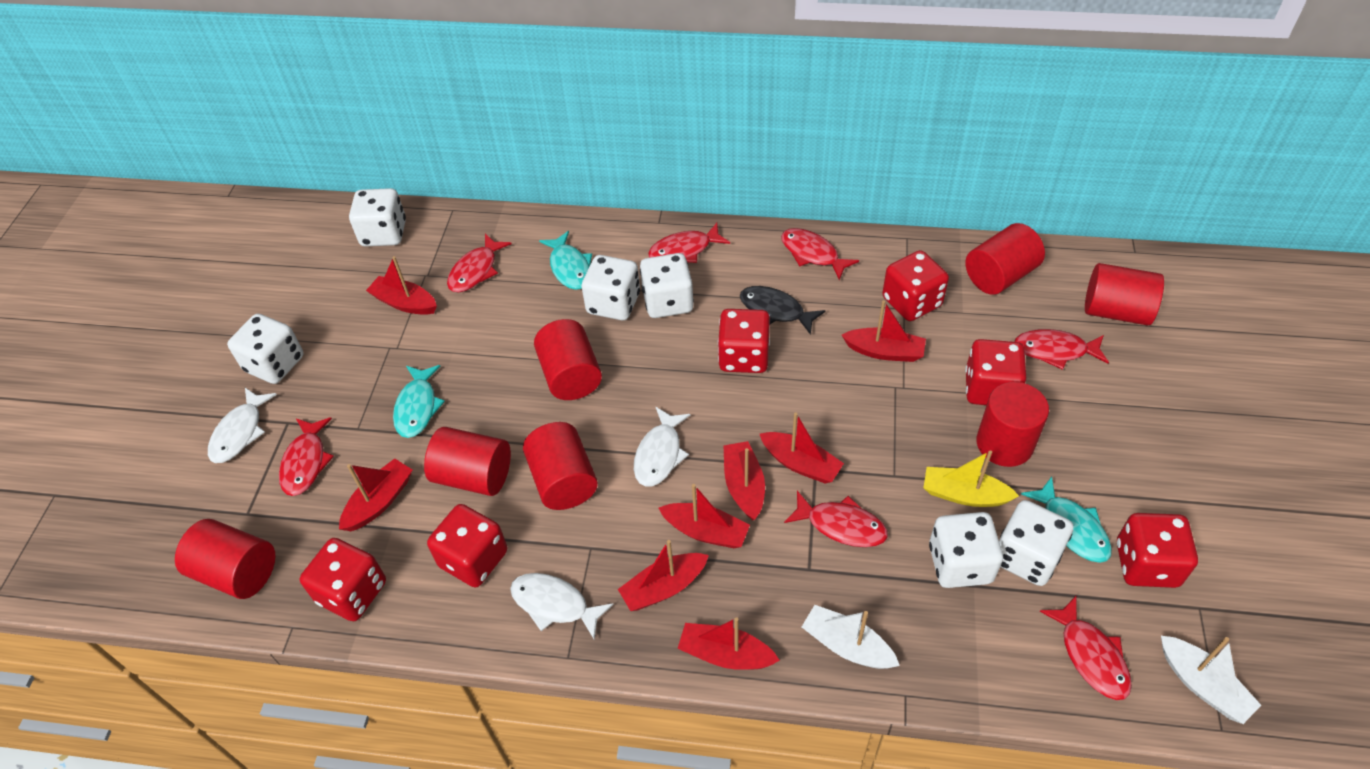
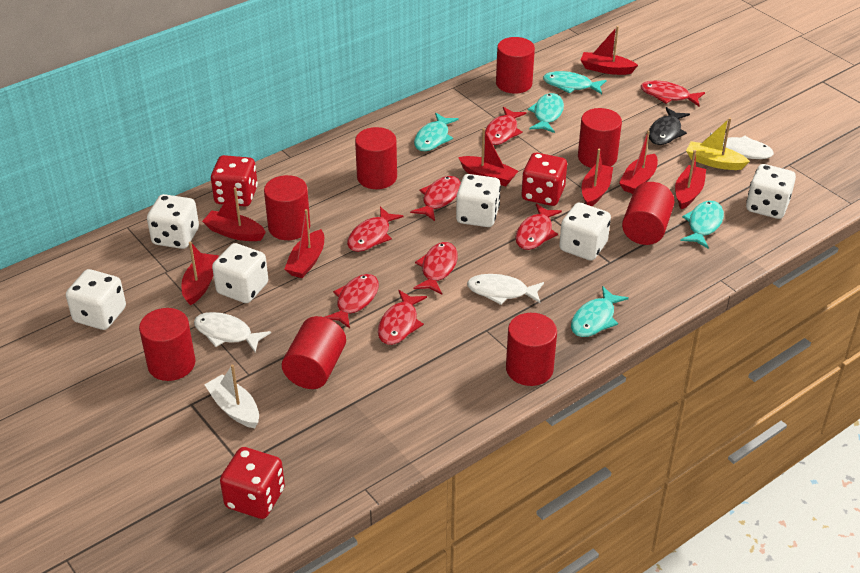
red cylinder: [175,519,275,599] [424,427,511,496] [523,422,598,510] [534,319,602,400] [965,223,1045,295] [976,382,1049,467] [1085,263,1164,326] = 7 -> [139,308,195,381] [264,175,310,240] [282,316,346,389] [355,127,397,189] [496,37,535,94] [506,313,557,386] [578,108,622,168] [622,182,675,245] = 8
red dice: [300,538,386,621] [427,504,507,588] [718,309,770,373] [882,250,949,321] [965,339,1026,405] [1117,513,1198,588] = 6 -> [211,155,258,206] [220,447,285,519] [521,153,567,206] = 3
red fish: [279,417,334,496] [447,234,512,292] [648,223,730,263] [781,228,859,280] [784,491,888,547] [1014,329,1109,370] [1039,596,1132,700] = 7 -> [325,274,379,328] [347,207,404,252] [378,290,427,345] [410,176,461,221] [413,242,458,294] [485,107,526,145] [515,203,562,250] [641,81,705,106] = 8
turquoise fish: [393,365,445,438] [539,231,592,290] [1021,477,1112,563] = 3 -> [414,113,459,151] [528,93,564,133] [543,71,606,94] [571,286,629,337] [680,200,724,248] = 5
white boat: [802,605,900,669] [1161,636,1261,724] = 2 -> [204,365,259,428] = 1

